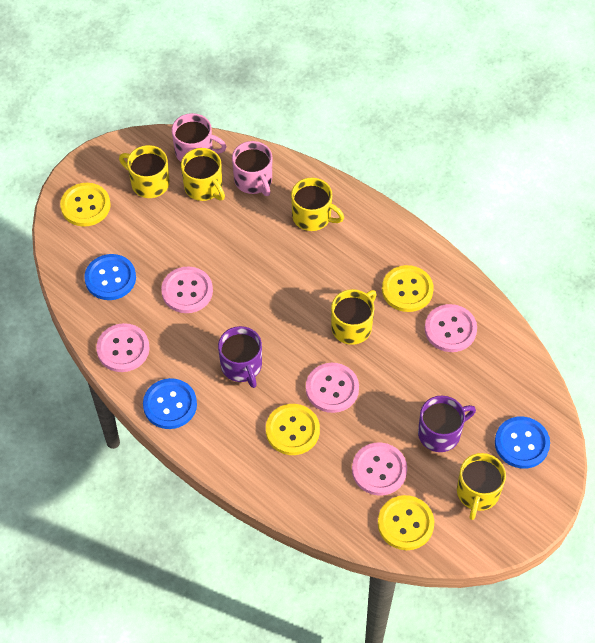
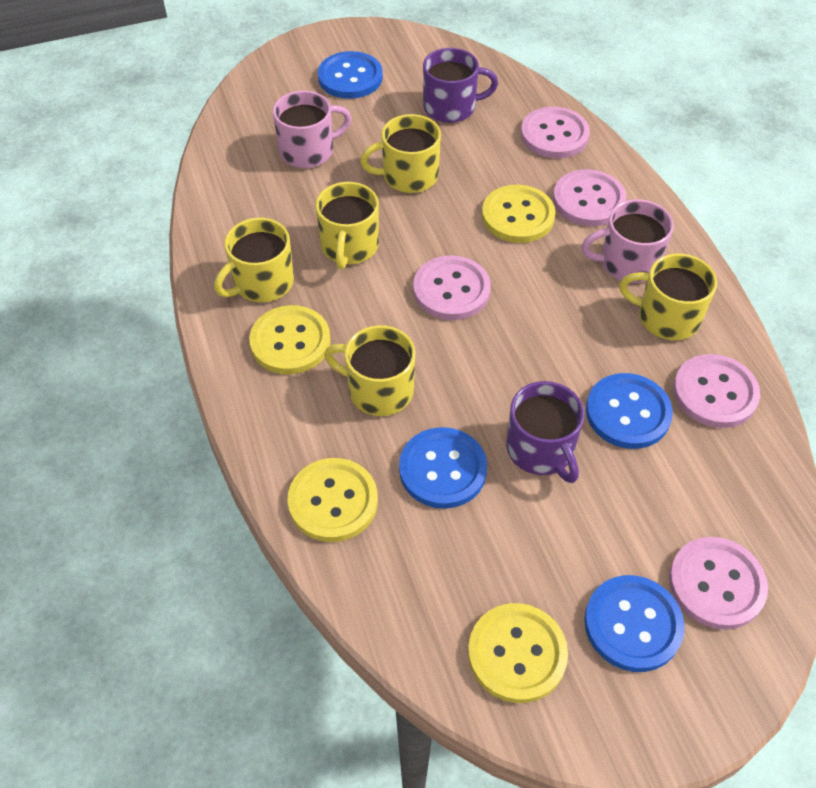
blue button: [84,254,136,300] [143,378,197,429] [495,417,550,469] = 3 -> [318,51,383,99] [399,427,487,509] [584,575,685,672] [586,373,673,449] = 4

